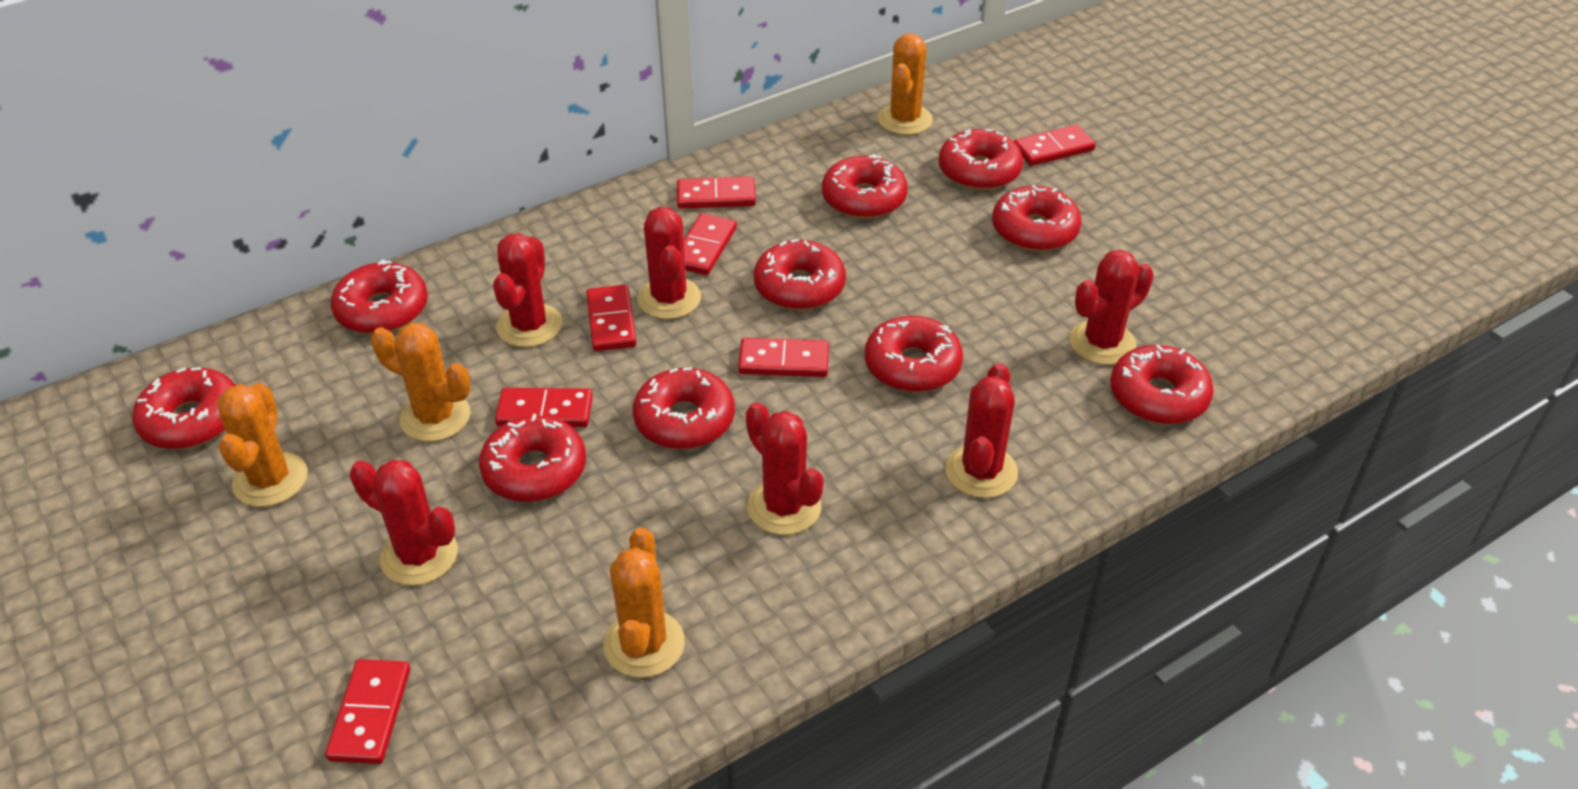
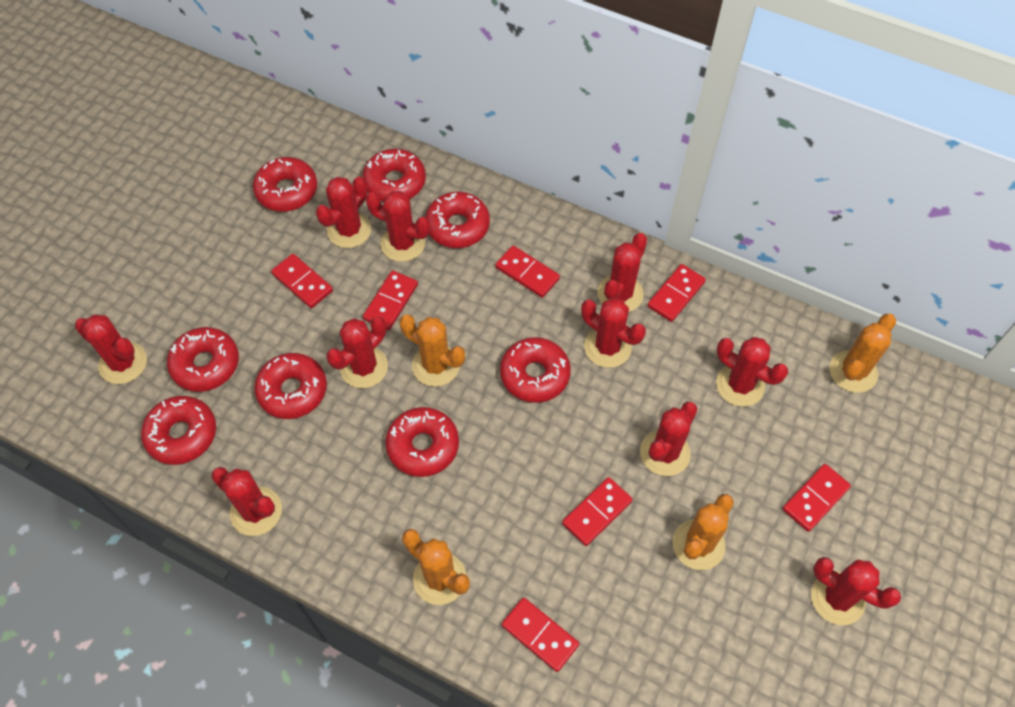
red cactus: [350,460,458,586] [493,233,562,347] [637,207,701,319] [746,402,824,535] [945,363,1018,498] [1069,250,1154,365] = 6 -> [75,314,147,384] [211,467,282,536] [316,176,371,248] [326,316,388,388] [366,191,430,262] [581,298,646,368] [597,233,647,312] [640,402,698,476] [716,337,788,406] [811,557,901,625] = 10
red donut: [132,367,236,449] [331,259,428,334] [479,414,586,502] [633,367,735,449] [754,239,846,310] [822,154,908,219] [865,316,963,392] [939,129,1023,190] [992,185,1082,252] [1110,345,1214,425] = 10 -> [141,396,216,465] [167,327,239,392] [253,157,317,212] [254,353,327,419] [362,149,426,202] [385,407,459,477] [425,192,490,248] [500,337,571,403] = 8

